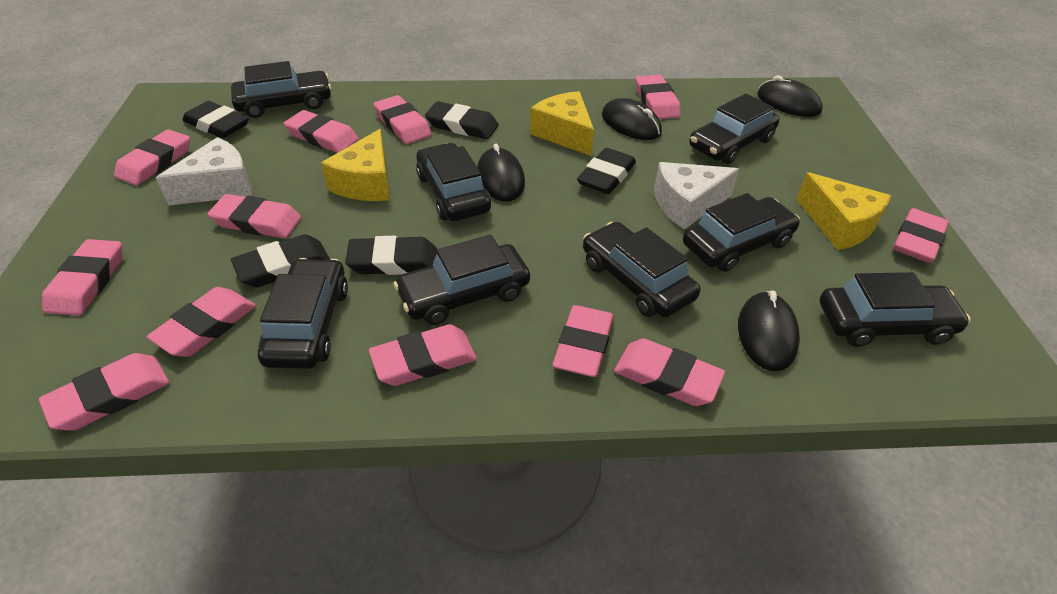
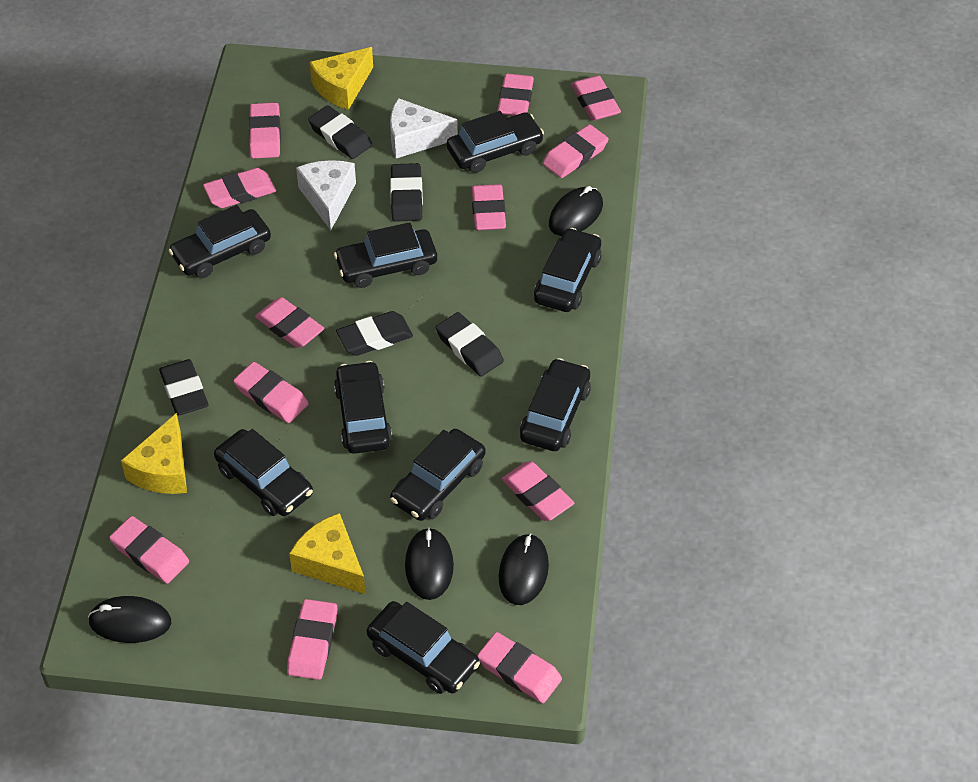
black car: [231,61,331,118] [258,258,348,369] [393,234,530,325] [416,143,491,221] [583,222,701,318] [683,193,800,272] [689,94,780,164] [820,272,971,347] = 8 -> [168,205,271,278] [214,429,313,516] [334,222,437,288] [334,361,392,454] [367,601,480,694] [390,429,486,521] [447,111,544,173] [520,358,591,451] [534,228,602,312] = 9

